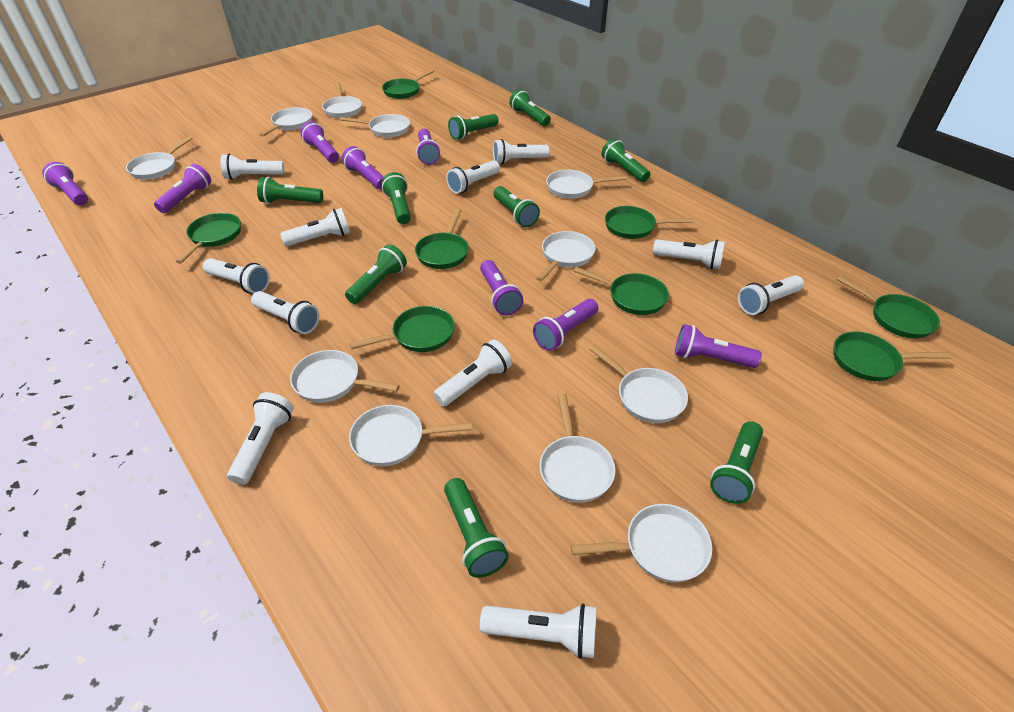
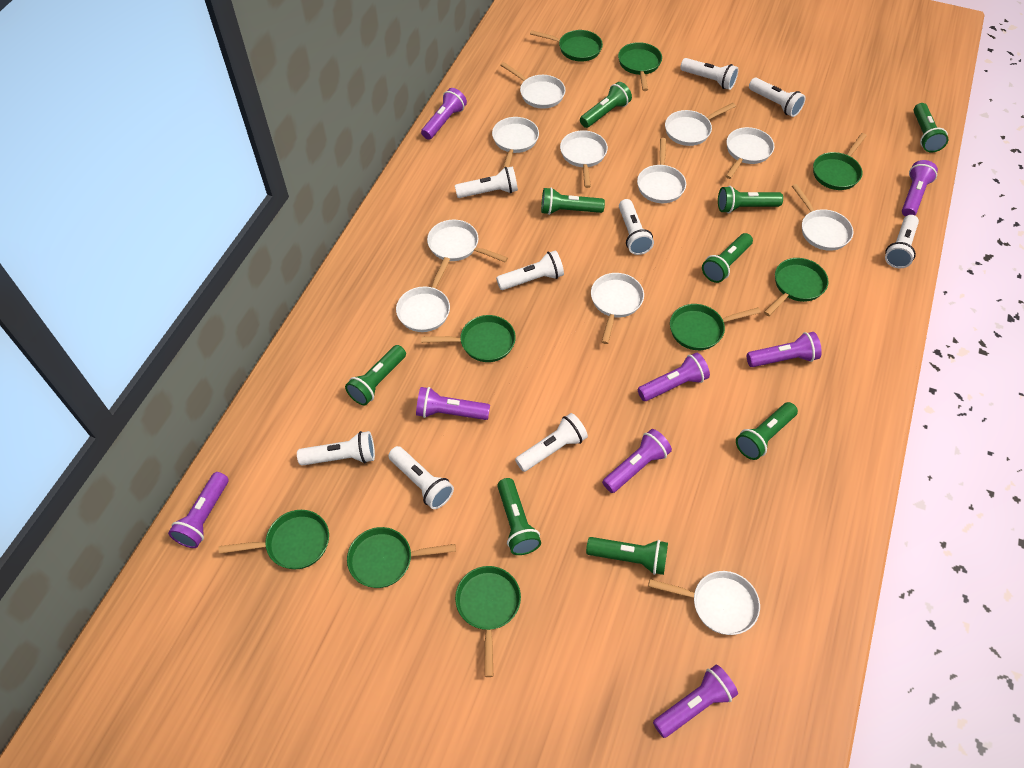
green pan: [176,213,241,264] [349,306,455,352] [382,69,434,99] [415,209,469,269] [574,267,669,315] [605,206,693,239] [833,332,952,381] [837,276,940,339] = 8 -> [219,510,329,569] [347,527,456,588] [421,315,516,362] [455,566,521,677] [530,30,603,62] [618,42,662,91] [670,304,761,350] [764,258,828,316] [813,133,867,190] = 9
white flashlight: [203,258,270,294] [221,154,284,180] [227,392,294,485] [251,291,320,334] [280,208,350,246] [433,339,512,407] [446,160,500,193] [480,604,596,659] [493,139,549,164] [653,239,725,270] [738,275,804,315] = 11 -> [297,431,375,466] [388,446,454,509] [455,166,518,198] [496,250,564,290] [515,413,588,472] [619,199,654,255] [680,58,738,90] [749,78,806,117] [885,215,919,268] = 9

